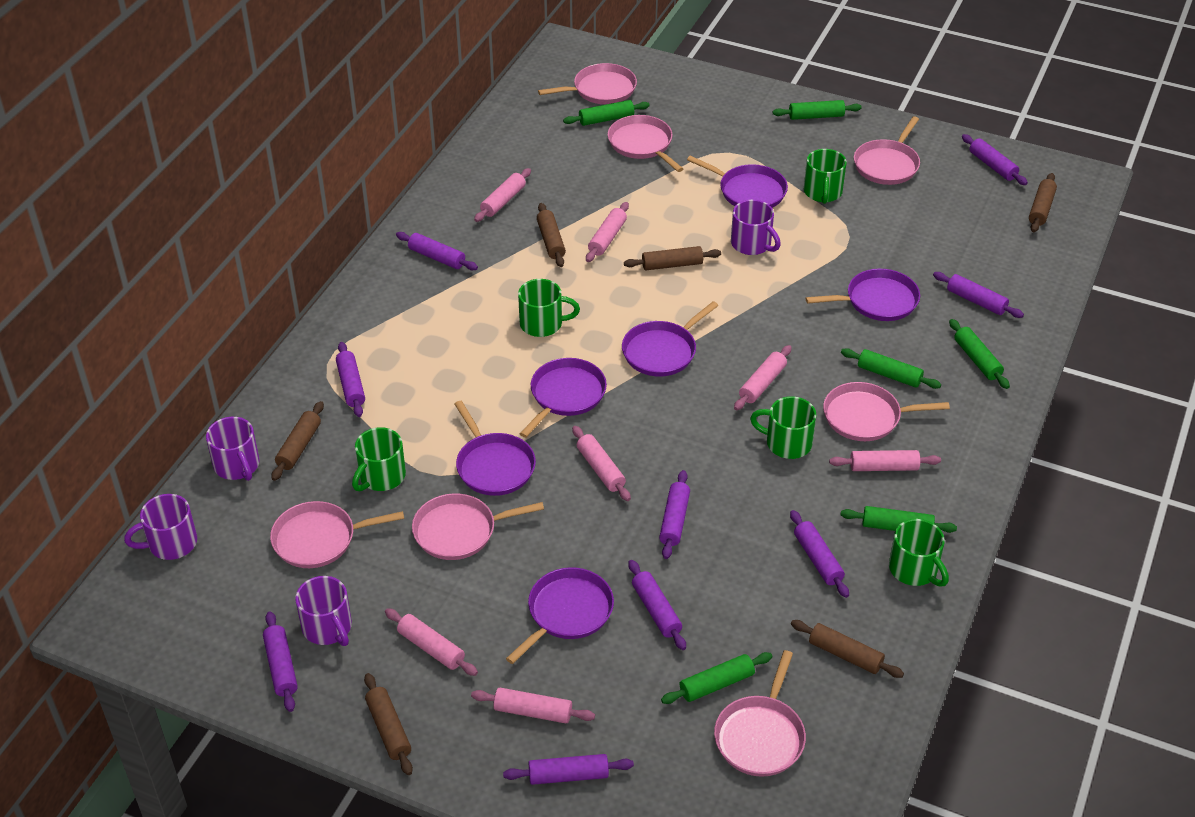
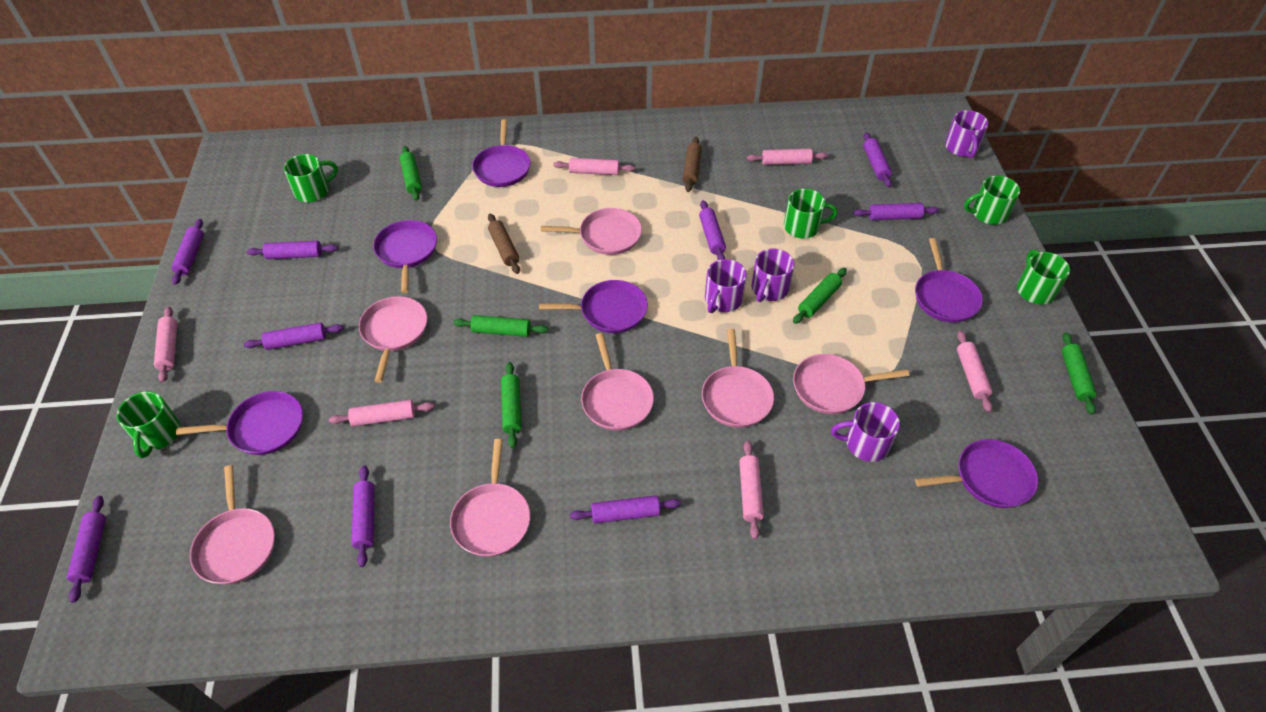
brown rolling pin: [271,401,324,481] [364,673,413,775] [537,203,566,267] [624,246,721,270] [791,620,904,678] [1029,173,1057,232] = 6 -> [488,214,520,274] [682,137,702,192] = 2
green rolling pin: [563,100,650,126] [661,652,773,704] [773,100,862,120] [841,348,941,389] [841,506,957,533] [949,319,1010,389] = 6 -> [400,146,422,201] [453,315,548,337] [501,362,522,448] [793,268,847,324] [1061,332,1097,415] = 5
pink rolling pin: [385,608,478,676] [471,688,595,723] [474,168,531,222] [572,426,631,501] [586,202,629,262] [734,345,792,410] [829,450,941,471] = 7 -> [154,307,177,383] [329,400,434,427] [553,158,635,175] [739,440,764,540] [747,149,828,165] [957,330,992,412] = 6

